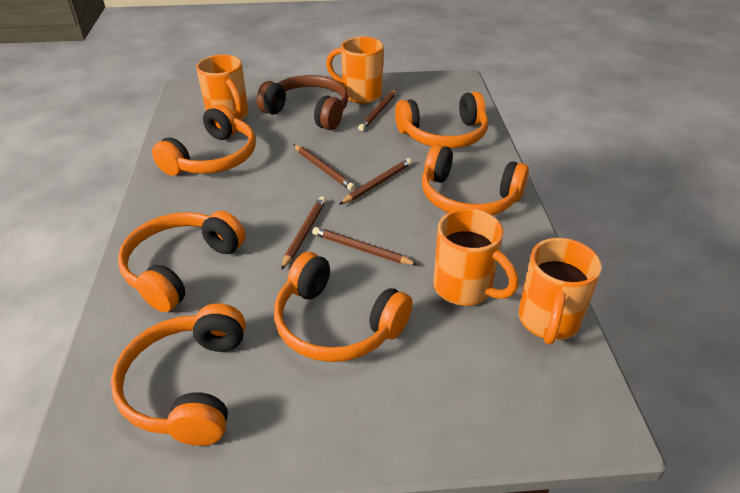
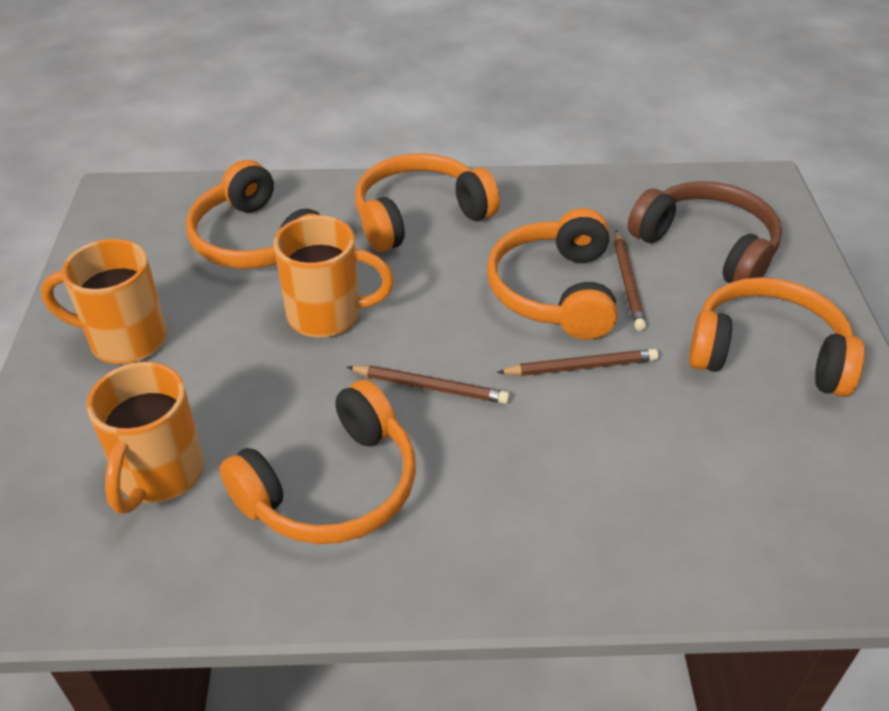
brown pencil: [281,196,326,270] [293,144,355,191] [312,227,418,265] [339,158,412,205] [358,89,397,131] = 5 -> [347,366,510,404] [497,349,659,376] [614,230,646,331] = 3
orange headphones: [111,303,246,446] [118,211,246,312] [152,104,255,176] [274,252,413,362] [395,92,488,148] [422,144,529,216] = 6 -> [186,160,320,269] [219,380,416,544] [355,153,500,252] [487,208,617,340] [689,277,865,397] = 5
orange mug: [196,54,248,120] [326,37,384,103] [433,208,518,306] [519,238,602,345] = 4 -> [41,239,167,364] [86,362,204,514] [274,215,394,338] = 3

